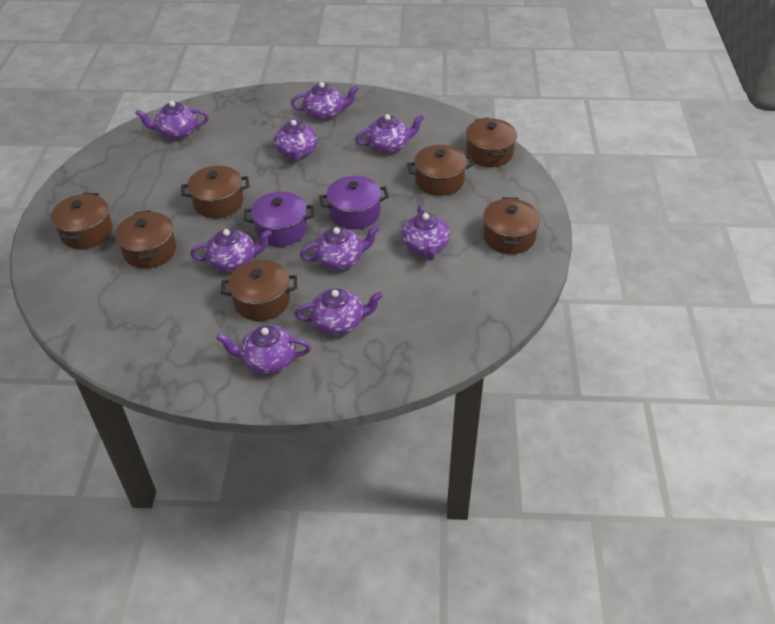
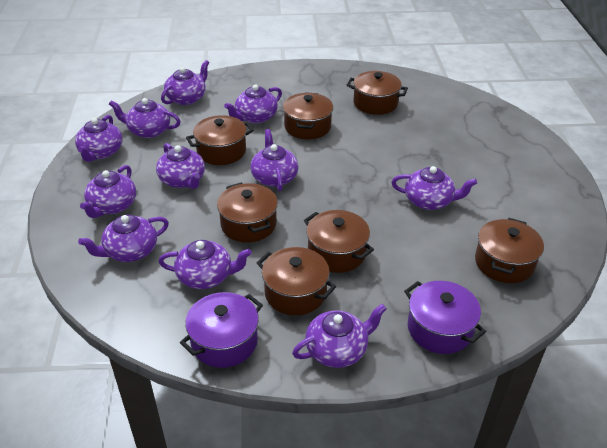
purple teapot: [135,101,209,139] [190,229,272,272] [216,325,311,374] [274,116,317,162] [291,82,359,120] [294,288,383,335] [300,225,380,270] [355,114,424,154] [401,205,450,261] = 9 -> [75,115,123,162] [78,215,169,262] [80,165,136,218] [109,98,181,138] [156,143,205,189] [159,240,252,289] [161,60,209,105] [224,84,282,123] [250,129,299,191] [292,304,387,368] [392,166,477,210] = 11

